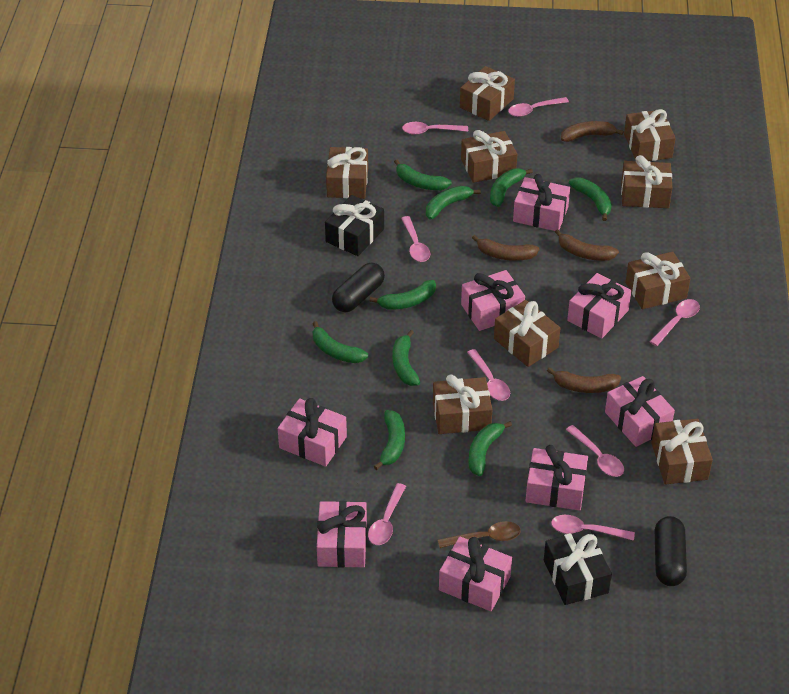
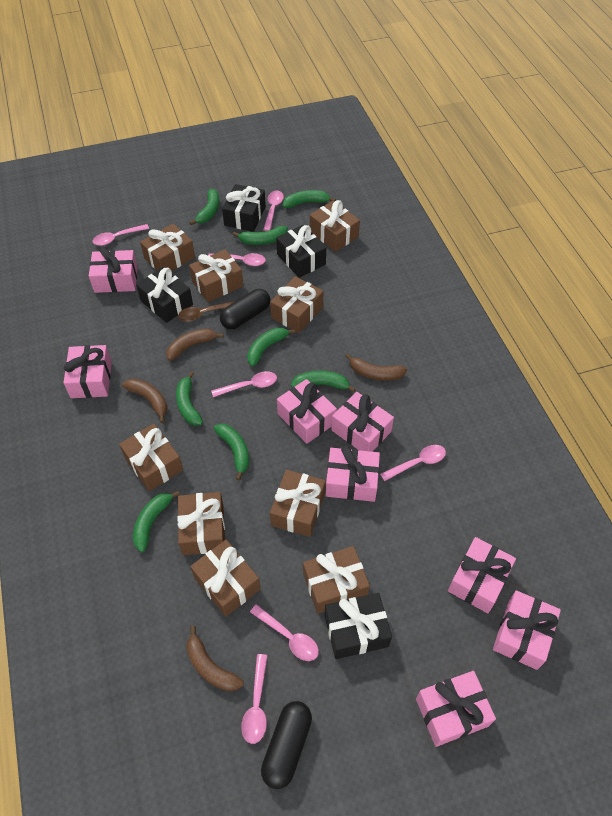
black gift: [325,195,384,256] [544,529,612,605] = 2 -> [136,267,193,323] [222,184,266,232] [276,225,326,278] [324,593,392,659] = 4
green banana: [313,321,368,363] [370,280,436,310] [374,410,405,470] [393,330,420,386] [394,160,452,190] [426,186,481,220] [469,421,512,476] [490,168,533,207] [569,178,612,221] = 9 -> [133,491,180,552] [176,371,203,426] [189,189,219,225] [213,423,249,481] [233,226,288,245] [247,327,295,367] [283,190,336,208] [291,371,356,393] = 8
pink spoon: [368,483,406,545] [401,216,430,262] [402,122,468,135] [467,349,510,401] [508,97,569,117] [551,515,635,541] [566,425,624,477] [650,299,700,346] = 8 -> [93,224,149,246] [208,253,266,266] [211,371,277,397] [241,654,268,744] [250,604,319,661] [263,190,284,231] [380,445,446,481] = 7

